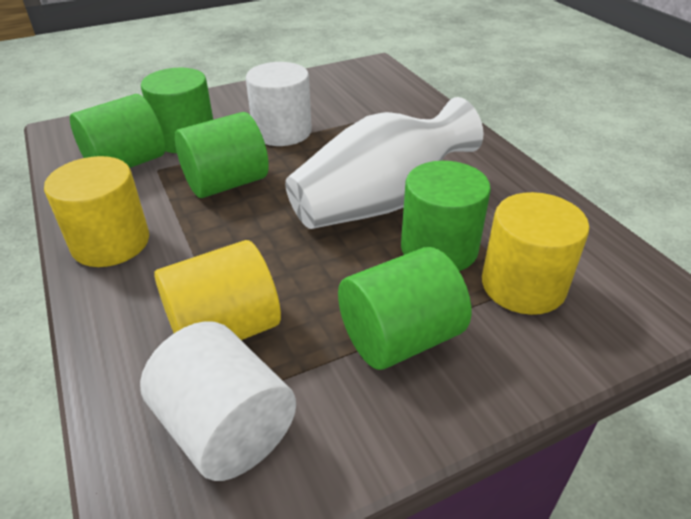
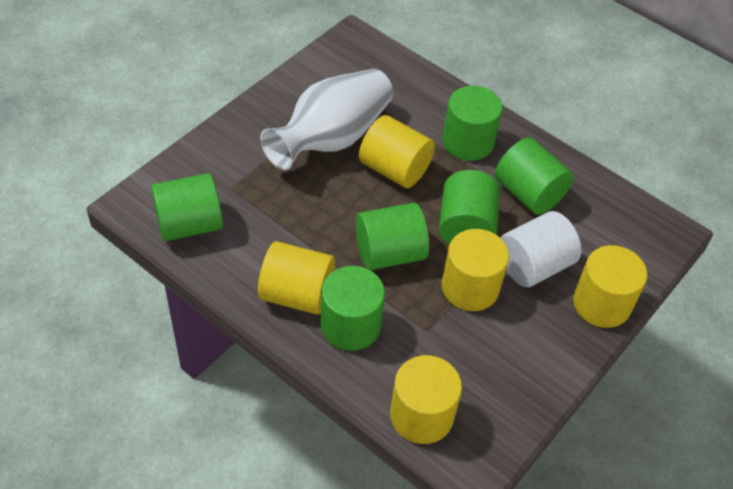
green cylinder: [70,94,165,168] [141,68,213,153] [175,112,269,198] [338,247,471,370] [401,161,491,271] = 5 -> [151,173,223,241] [321,266,385,351] [356,203,429,270] [439,170,500,245] [443,86,503,161] [495,138,574,215] = 6
white cylinder: [140,321,296,481] [246,62,312,146] = 2 -> [501,211,581,287] = 1
yellow cylinder: [44,156,149,267] [154,240,281,340] [482,192,589,315] = 3 -> [258,241,335,315] [359,115,435,188] [390,355,462,444] [442,229,509,311] [573,245,647,328] = 5

